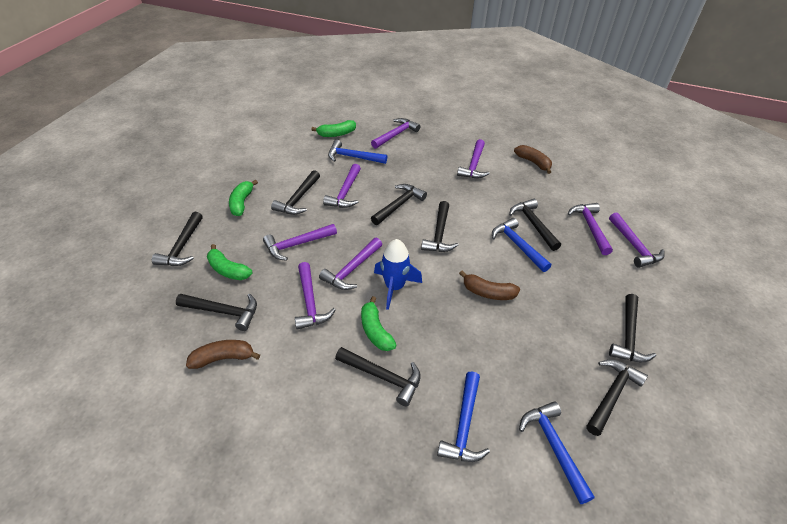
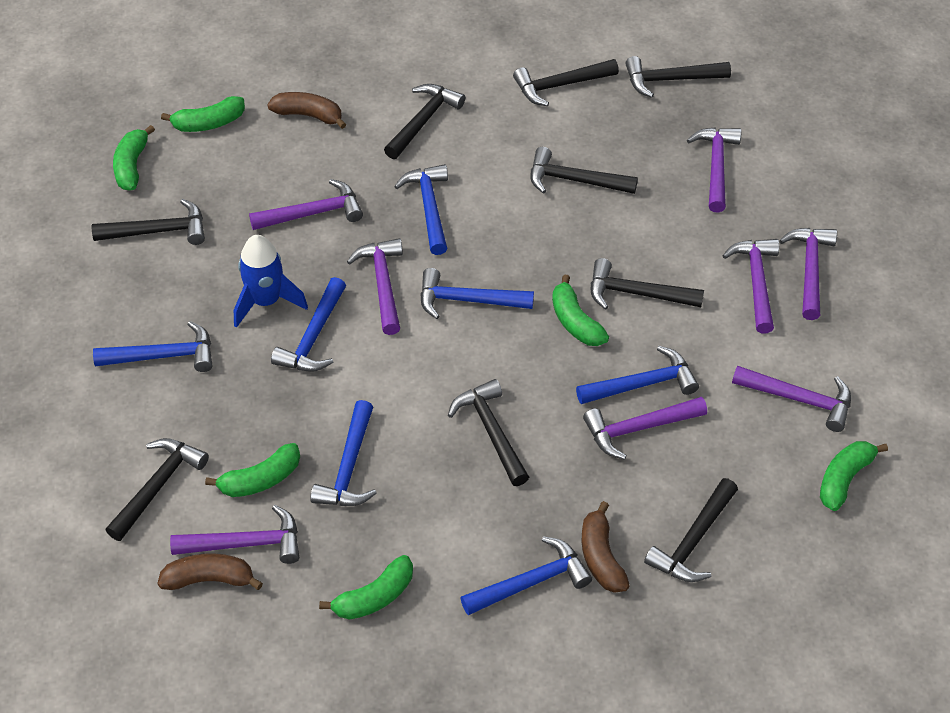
blue hammer: [328,140,387,164] [437,371,490,462] [492,218,551,272] [519,401,595,504] = 4 -> [93,321,212,372] [271,277,346,372] [310,400,377,506] [394,164,448,255] [420,268,534,319] [461,536,592,615] [576,346,699,404] = 7
green banana: [207,244,252,280] [229,180,258,216] [311,120,356,137] [361,296,397,351] = 4 -> [113,125,155,191] [161,96,245,132] [205,443,300,497] [319,555,413,620] [552,274,609,346] [820,441,888,511] = 6

